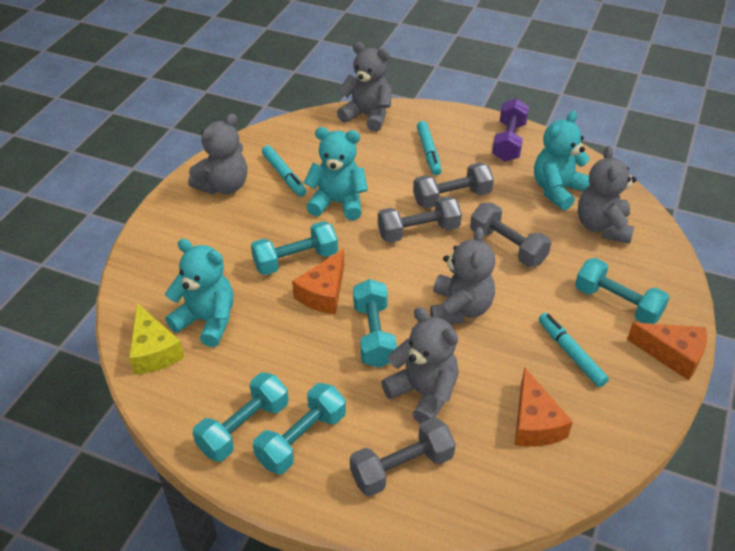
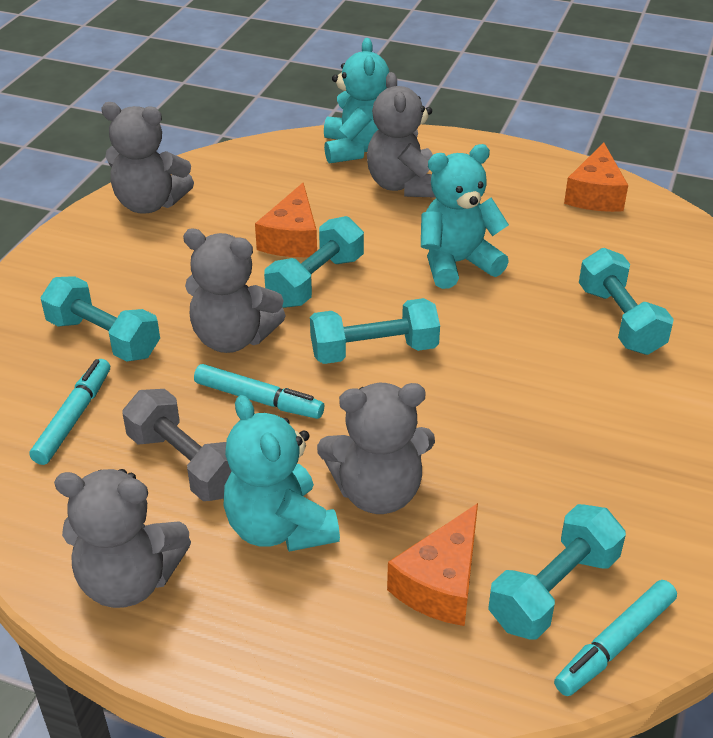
grey dumbbell: [350,418,456,496] [378,196,462,243] [413,163,494,209] [470,203,551,267] = 4 -> [122,389,231,501] = 1
purple dumbbell: [492,98,529,162] = 1 -> none = 0
yellow cheese: [129,303,184,375] = 1 -> none = 0

